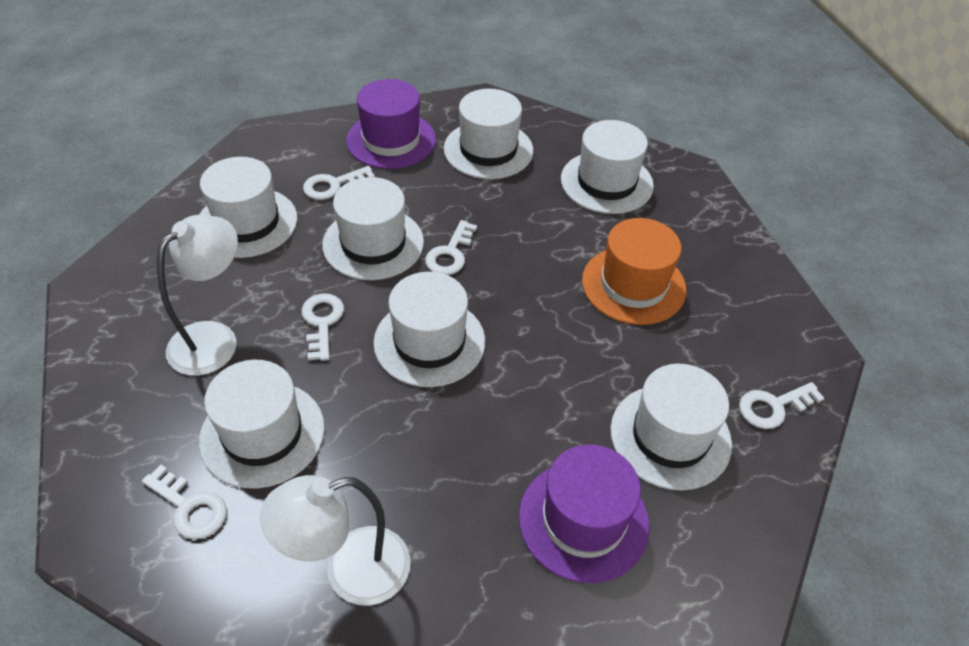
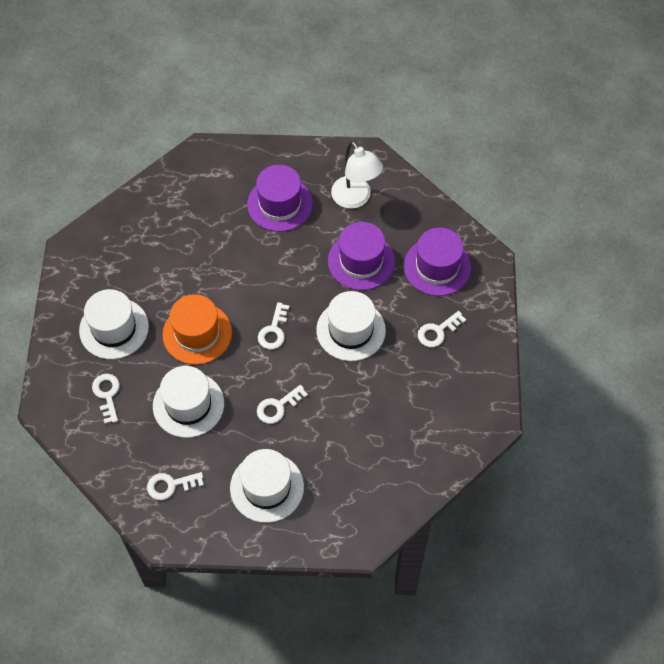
purple hat: [346,79,436,169] [519,444,650,583] = 2 -> [247,165,313,232] [328,222,395,290] [404,227,471,296] = 3
white hat: [199,157,297,258] [199,360,325,489] [322,177,424,280] [373,272,485,387] [444,89,533,179] [561,120,654,214] [610,363,732,491] = 7 -> [79,289,149,359] [153,366,224,438] [230,449,304,523] [316,291,386,361] = 4
white lamp: [157,215,238,376] [260,475,411,606] = 2 -> [331,141,383,209] = 1

